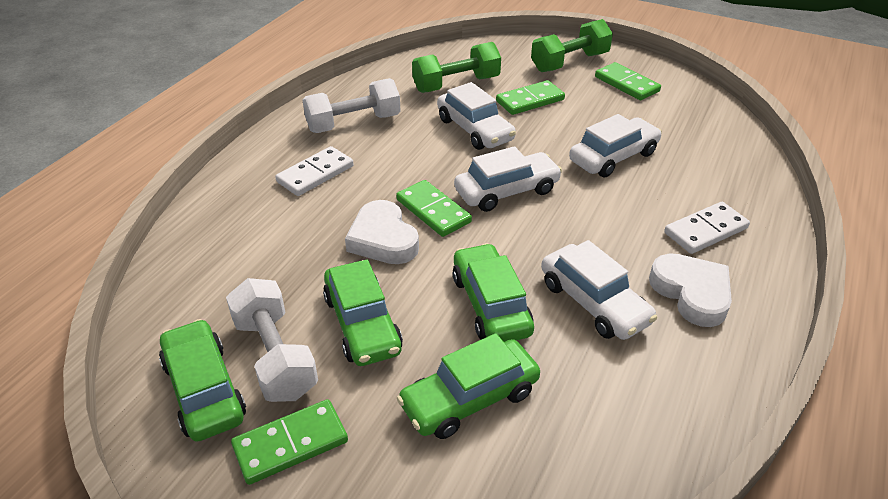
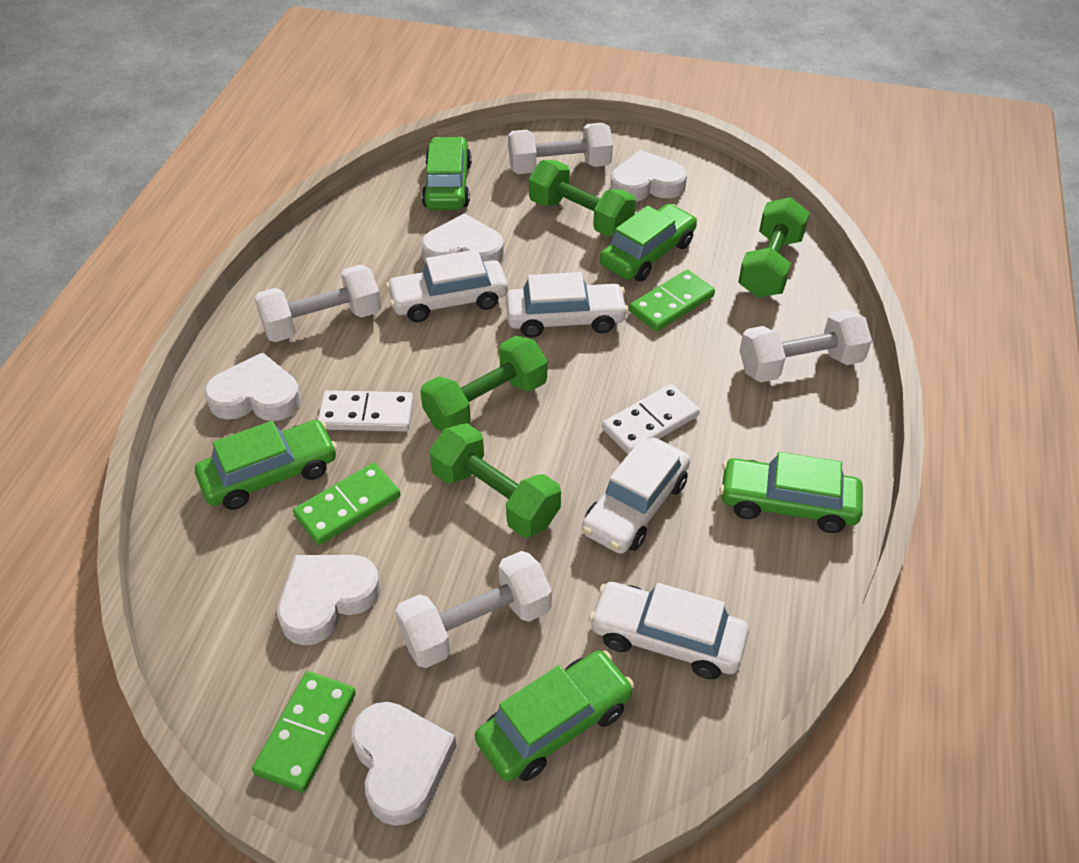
green car: [159,319,246,442] [323,260,403,366] [397,333,540,439] [453,243,534,342] = 4 -> [195,420,337,510] [422,137,472,210] [475,651,634,781] [600,204,697,281] [719,452,863,533] = 5
green domino: [231,399,348,485] [396,180,472,237] [496,80,565,115] [595,62,661,100] = 4 -> [252,671,356,793] [293,463,400,545] [629,270,715,331] = 3
green dumbbell: [412,42,501,93] [531,19,613,72] = 2 -> [420,336,547,431] [429,423,561,537] [529,160,636,237] [738,197,810,298] = 4
white dumbbell: [226,278,318,402] [303,78,401,133] = 2 -> [255,265,381,342] [395,551,552,668] [508,123,613,174] [739,310,872,382] = 4
white heart: [345,200,419,264] [649,253,732,327] = 2 -> [204,352,301,421] [277,555,381,645] [352,702,456,826] [421,213,504,263] [610,150,687,202] = 5

